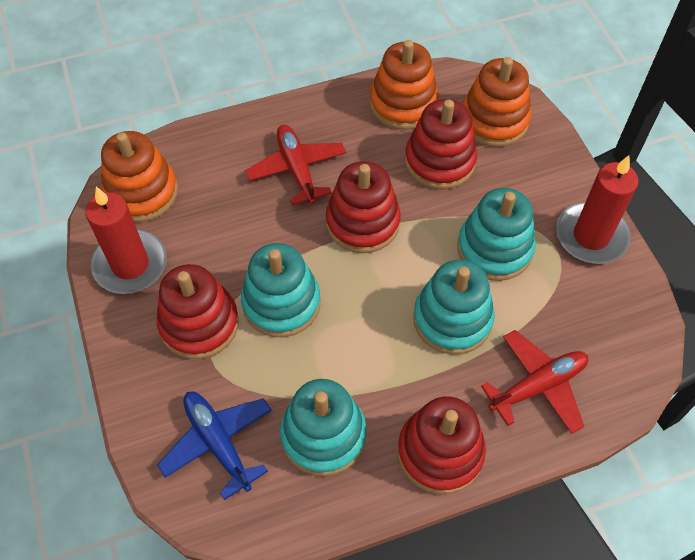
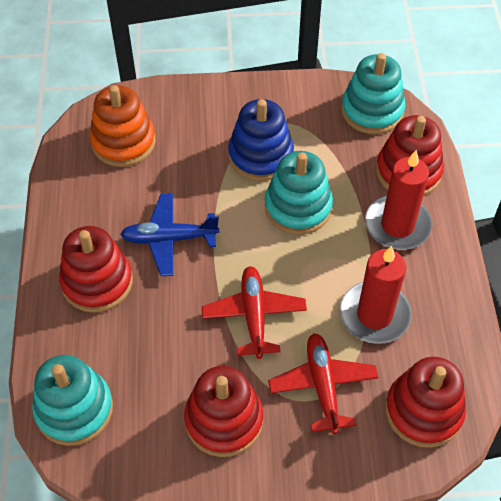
blue stacking toy: none = 0 -> [228,99,294,181] = 1
orange stacking toy: [101,131,178,222] [370,40,439,130] [463,57,531,147] = 3 -> [90,85,156,167] = 1
turquoise stacking toy: [241,243,321,337] [280,379,367,477] [413,260,495,355] [457,188,536,281] = 4 -> [32,355,113,446] [265,151,333,235] [341,53,406,134] = 3

